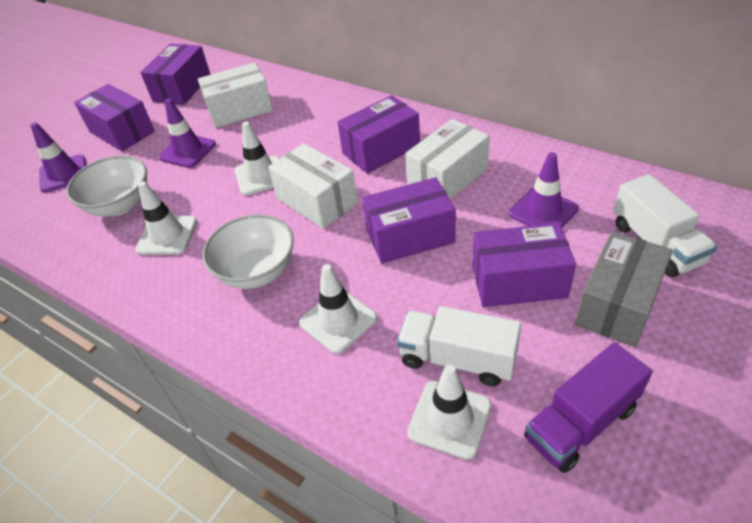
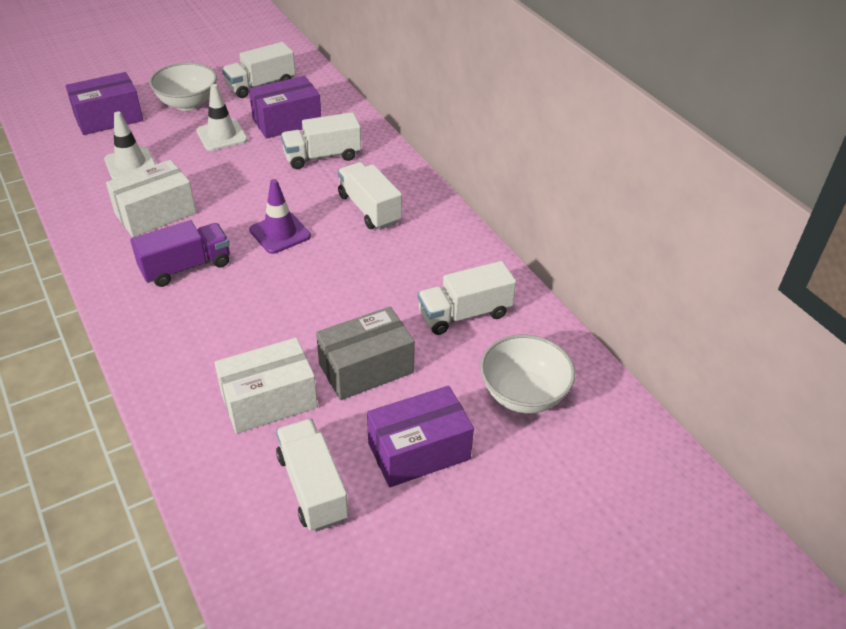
purple box: [74,84,155,151] [140,44,211,105] [337,95,420,174] [362,177,456,264] [472,223,576,307] = 5 -> [65,72,143,135] [249,76,321,139] [367,386,474,487] = 3
purple traffic cone: [30,122,86,193] [159,99,216,168] [509,152,579,228] = 3 -> [249,179,311,254] = 1
white box: [198,62,273,128] [268,143,358,229] [405,119,490,199] = 3 -> [106,160,196,237] [214,338,318,434] = 2
white traffic cone: [135,181,197,255] [234,122,280,195] [299,264,377,354] [407,364,491,460] = 4 -> [104,111,156,180] [196,84,247,151] = 2
white truck: [397,306,521,386] [613,174,718,277] = 2 -> [222,42,296,98] [276,419,349,532] [281,112,361,169] [338,162,402,230] [418,261,516,335] = 5

